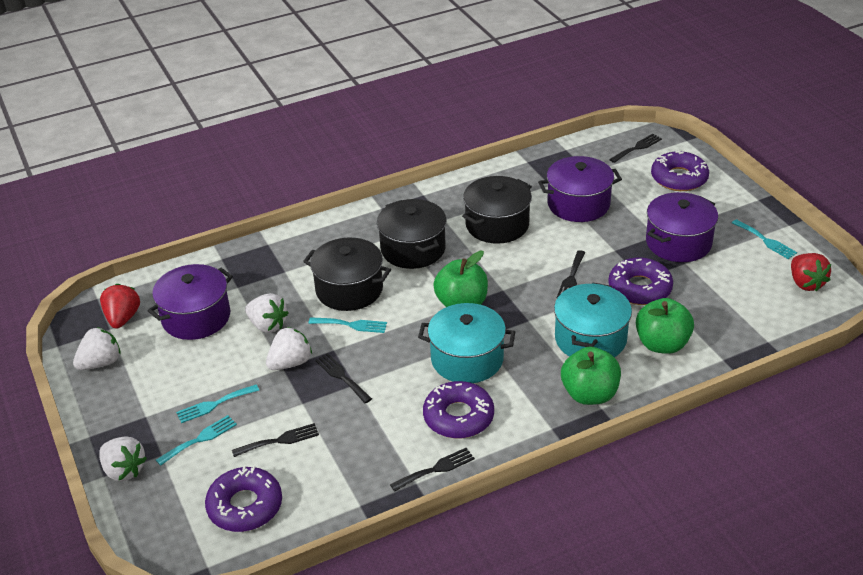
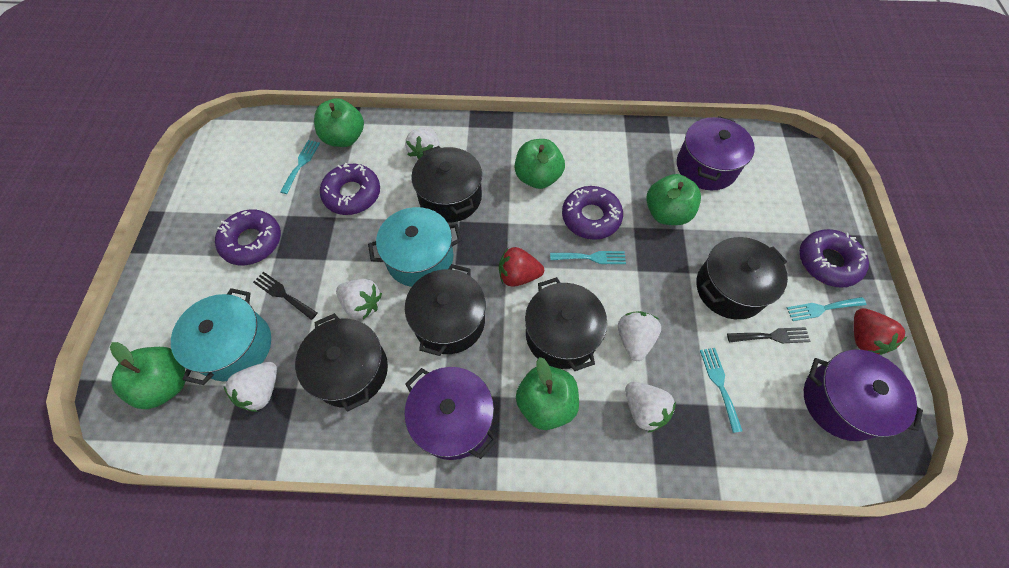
black fork: [232,423,319,457] [315,353,372,403] [390,448,475,492] [557,250,585,298] [609,134,662,163] = 5 -> [253,272,317,320] [727,327,811,343] = 2
black pot: [303,238,391,311] [377,199,446,269] [462,176,532,244] = 3 -> [295,313,388,412] [405,264,486,356] [411,146,482,223] [525,277,607,371] [696,237,788,319] = 5
green apple: [433,251,488,307] [561,347,621,405] [636,298,694,354] = 3 -> [110,342,185,409] [314,98,364,147] [515,139,565,189] [516,357,579,430] [646,174,701,225] = 5
white strawberry: [73,327,121,370] [99,436,147,481] [245,293,288,333] [266,327,312,370] = 4 -> [224,362,277,412] [336,279,382,319] [405,127,440,161] [618,311,661,361] [625,382,676,433] = 5

